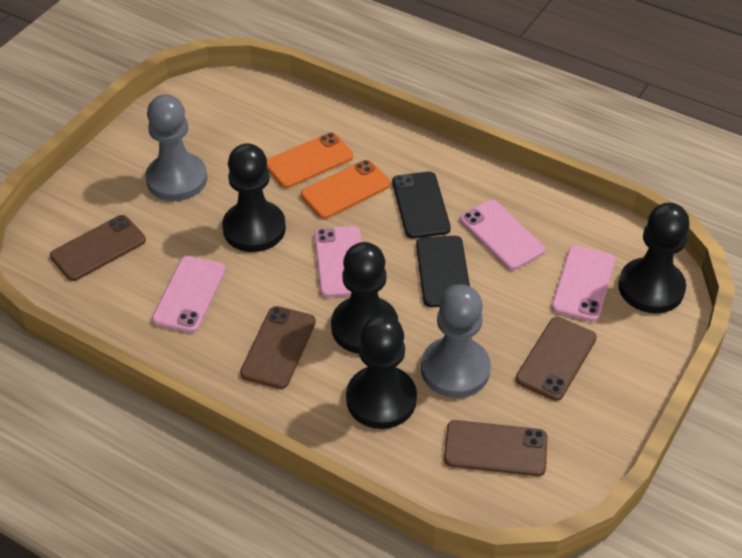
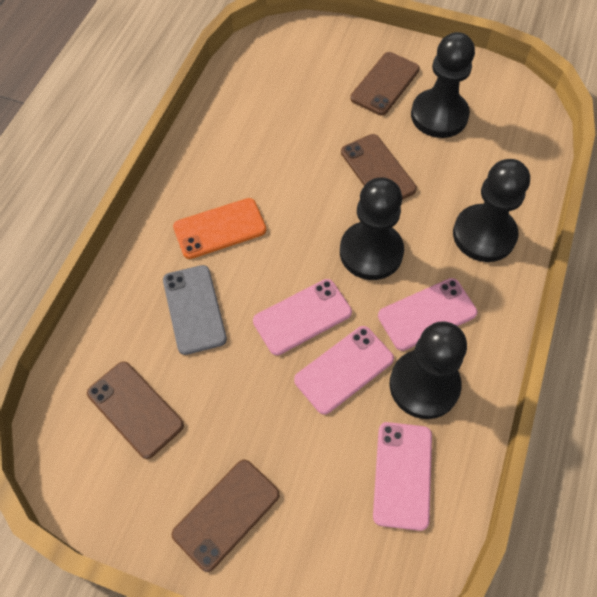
black phone: [392,172,451,239] [416,236,470,307] = 2 -> none = 0
grey pawn: [146,94,207,201] [421,284,491,398] = 2 -> none = 0
grey phone: none = 0 -> [163,265,227,355] = 1
orange phone: [267,133,353,188] [301,160,390,219] = 2 -> [173,198,266,259] = 1

